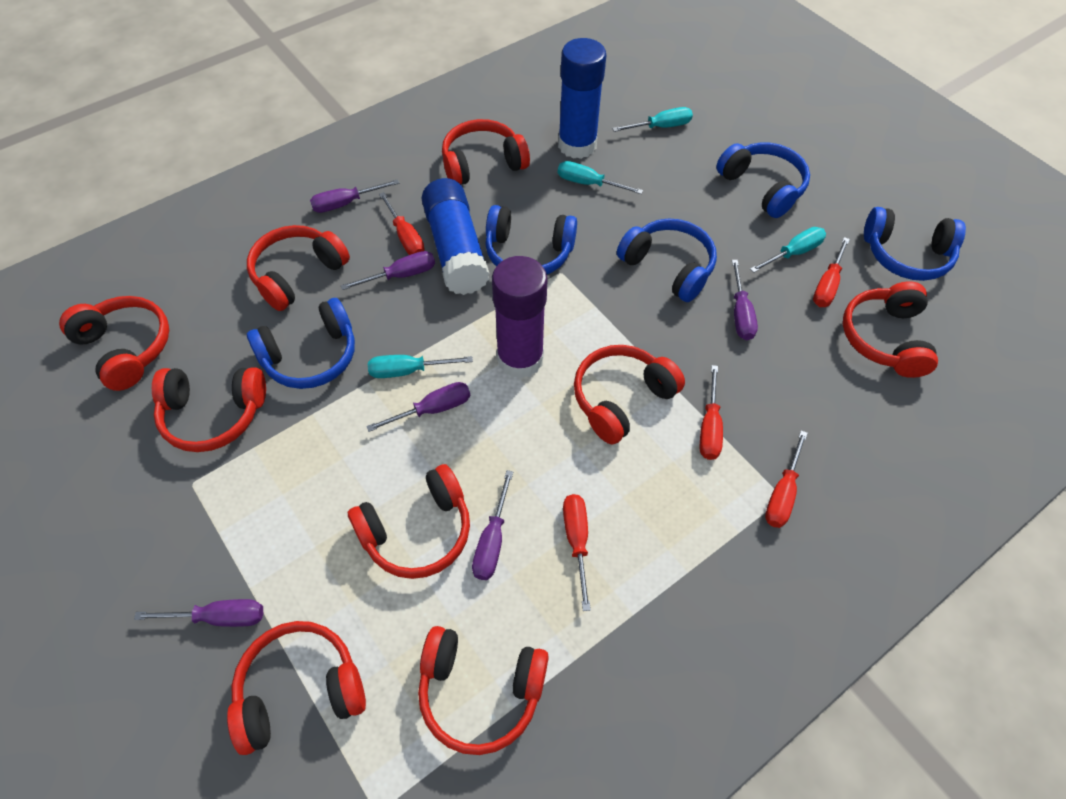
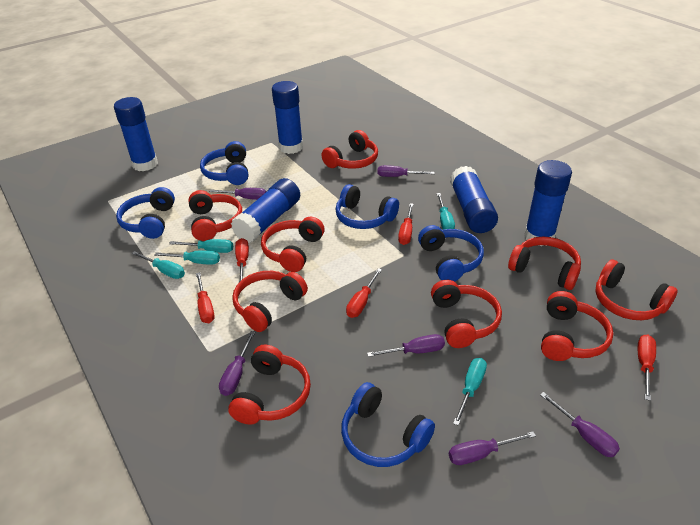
blue glue stick: [422,178,490,295] [558,38,606,159] = 2 -> [114,97,158,171] [231,178,300,243] [272,81,303,154] [450,166,498,233] [524,160,572,246] = 5
purple glue stick: [492,256,547,378] = 1 -> none = 0
turquoise screwdriver: [368,355,473,378] [558,161,643,194] [612,107,693,132] [750,227,826,273] = 4 -> [132,251,185,279] [154,251,220,265] [169,239,233,253] [437,193,455,229] [453,358,487,426] = 5

